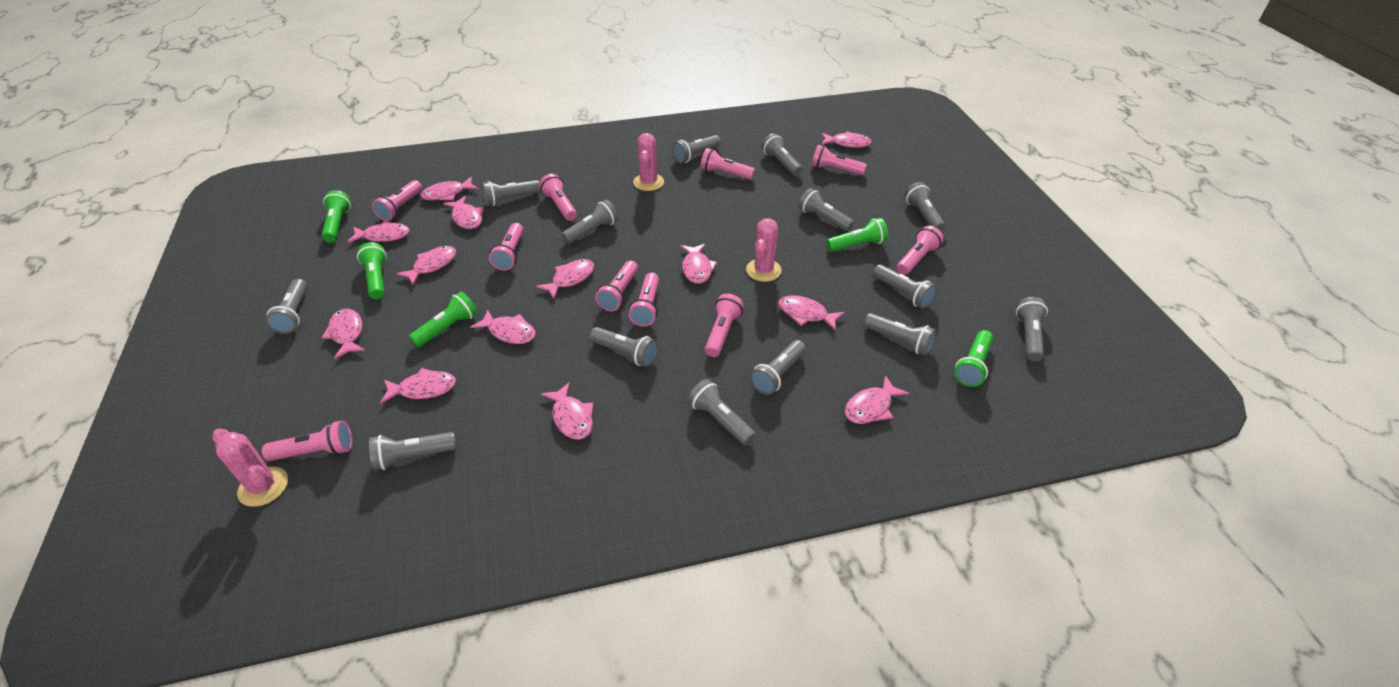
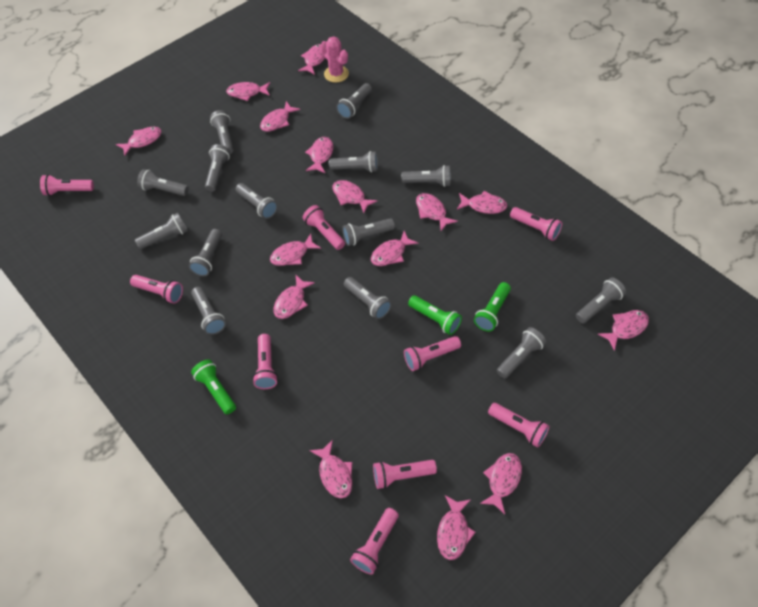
green flashlight: [321,190,351,243] [357,242,387,299] [409,291,477,347] [826,218,888,252] [954,330,993,387] = 5 -> [191,359,236,414] [408,295,462,335] [474,282,511,331] = 3
pink cactus: [212,428,288,507] [633,133,664,191] [746,218,782,282] = 3 -> [320,36,349,83] = 1
pink fish: [322,308,365,359] [347,221,410,243] [380,368,456,404] [396,246,456,285] [421,177,478,201] [443,196,484,229] [470,309,536,344] [536,259,594,299] [541,382,593,440] [681,244,717,284] [778,295,845,331] [821,131,872,148] [845,375,909,424] = 13 -> [116,127,162,156] [226,82,270,101] [260,101,300,132] [270,234,321,266] [274,275,315,319] [298,44,325,75] [305,137,333,173] [309,440,353,498] [332,180,377,213] [371,231,418,266] [416,193,458,231] [437,495,476,560] [457,191,507,214] [480,453,522,514] [598,310,649,351] = 15
pink flashlight: [262,420,352,461] [372,180,422,221] [489,223,524,271] [539,174,577,221] [595,261,638,311] [628,273,659,327] [700,148,755,180] [705,294,744,357] [812,145,867,175] [897,226,944,275] = 10 -> [40,174,94,196] [130,275,183,304] [252,334,278,389] [303,205,345,250] [350,508,399,575] [373,460,437,489] [404,336,461,371] [488,403,550,448] [510,207,562,241] = 9

